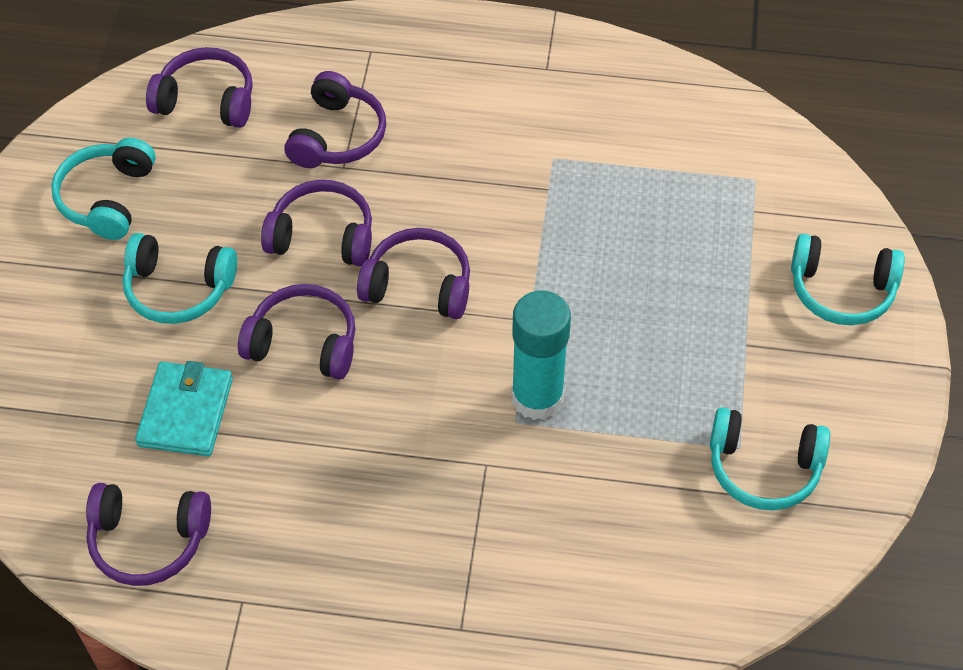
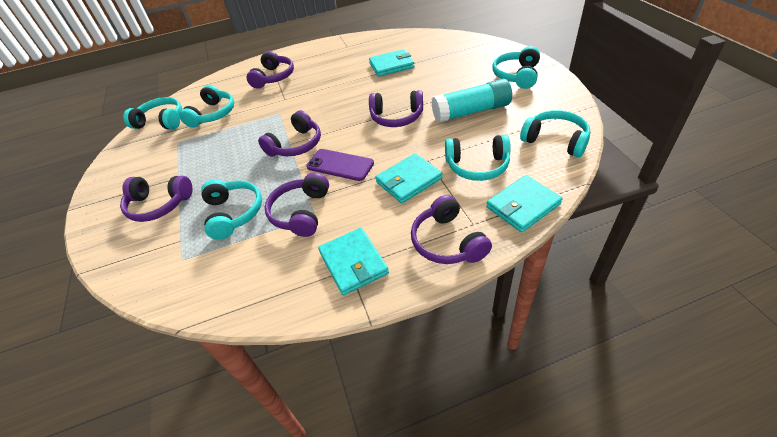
purple phone: none = 0 -> [306,149,374,181] = 1
turquoise headphones: [51,138,156,240] [123,233,237,324] [710,407,830,510] [791,234,905,325] = 4 -> [123,97,182,129] [179,85,234,128] [201,180,262,240] [445,135,511,181] [493,46,540,89] [520,110,591,157] = 6
turquoise wallet: [135,361,233,456] = 1 -> [318,228,389,295] [369,49,414,77] [375,153,443,203] [486,175,563,233] = 4

